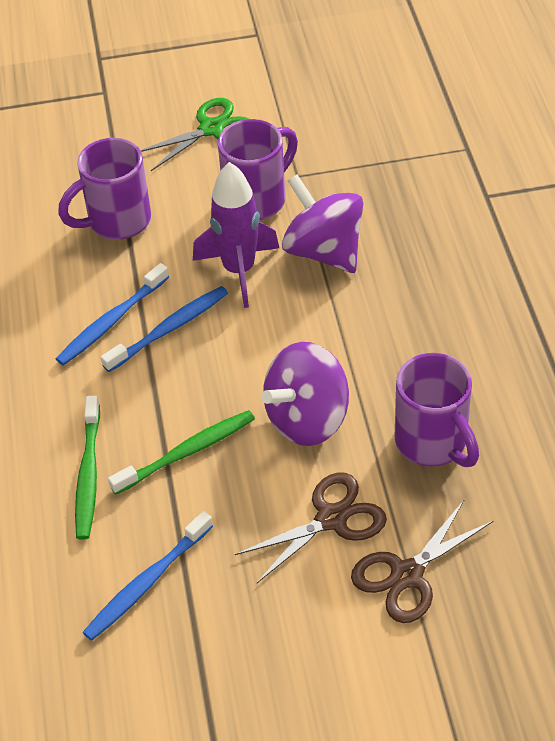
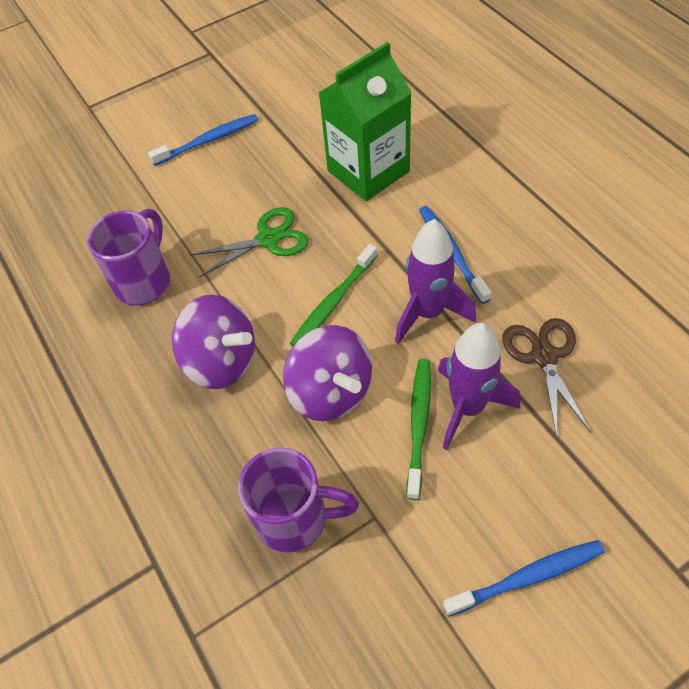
brown scissors: [235,473,387,583] [351,499,493,623] = 2 -> [502,318,591,438] = 1
green carton: none = 0 -> [319,42,412,201] = 1
purple mug: [58,138,151,240] [218,119,298,220] [395,353,479,467] = 3 -> [87,209,171,306] [238,447,359,553] = 2
purple rocket: [193,162,279,308] = 1 -> [395,219,476,344] [438,323,520,450] = 2

